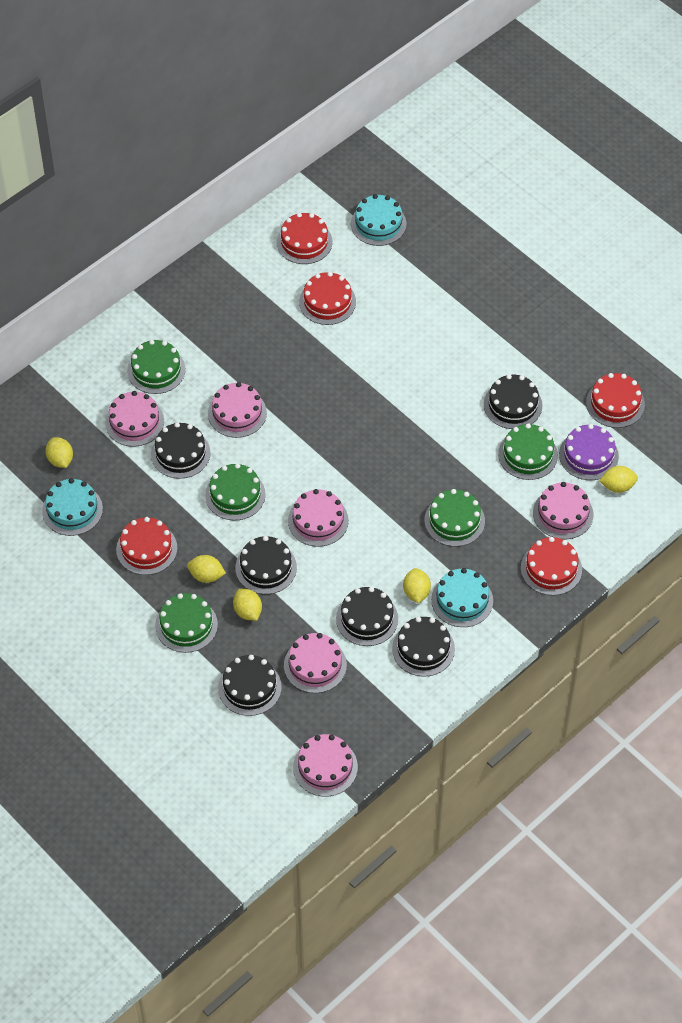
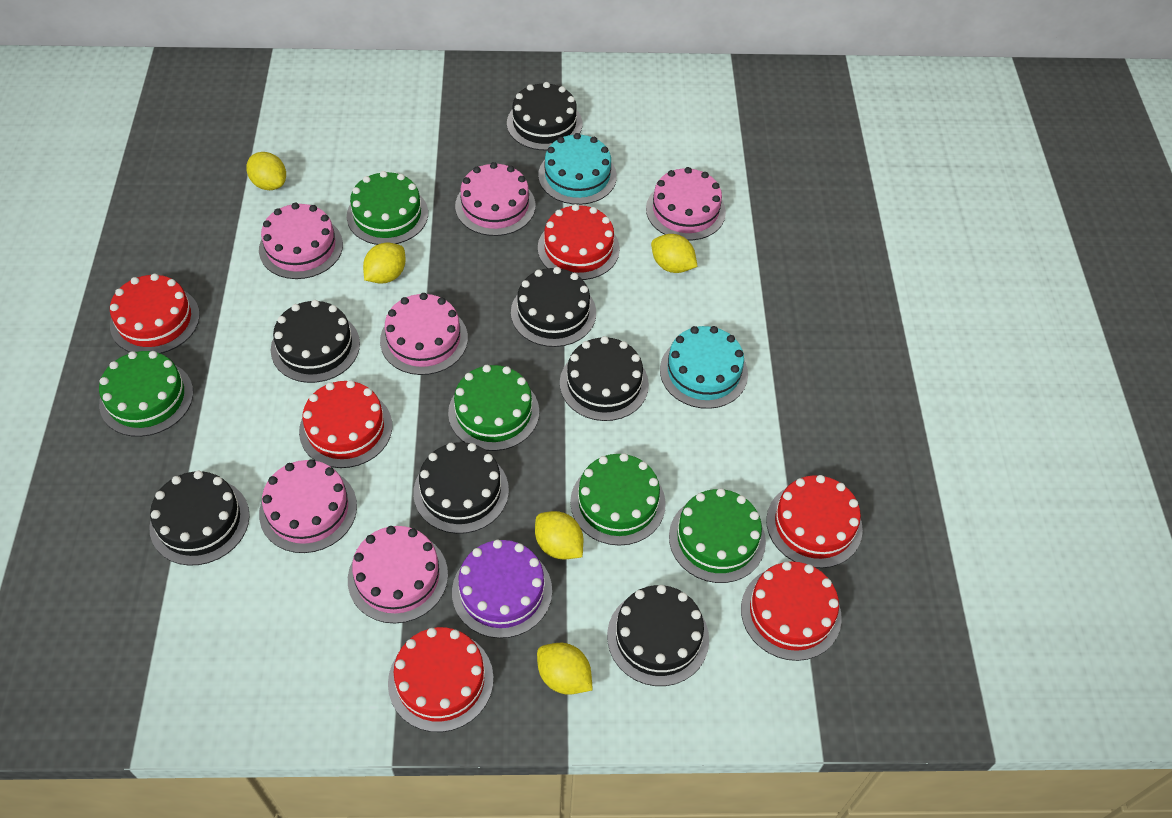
black cake: [151,422,211,479] [218,655,282,716] [235,536,297,594] [336,587,398,646] [392,617,455,677] [484,374,542,429] = 6 -> [149,471,250,566] [271,300,360,383] [413,442,509,534] [507,82,582,150] [511,267,596,347] [560,336,649,421] [607,585,709,686] = 7
red cake: [116,517,177,575] [277,213,332,264] [299,272,356,325] [521,537,582,595] [586,373,645,428] = 5 -> [110,274,200,354] [299,380,392,468] [388,627,493,732] [538,204,620,280] [741,562,842,661] [766,475,863,568] = 6
turquoise cake: [42,478,103,536] [351,194,406,246] [431,568,493,627] = 3 -> [538,133,617,205] [660,326,748,409] = 2

